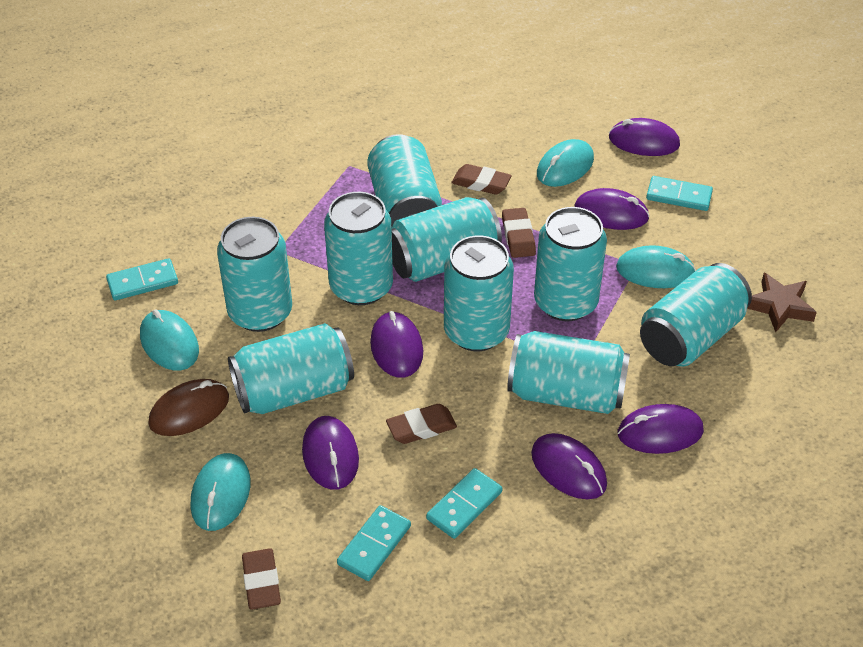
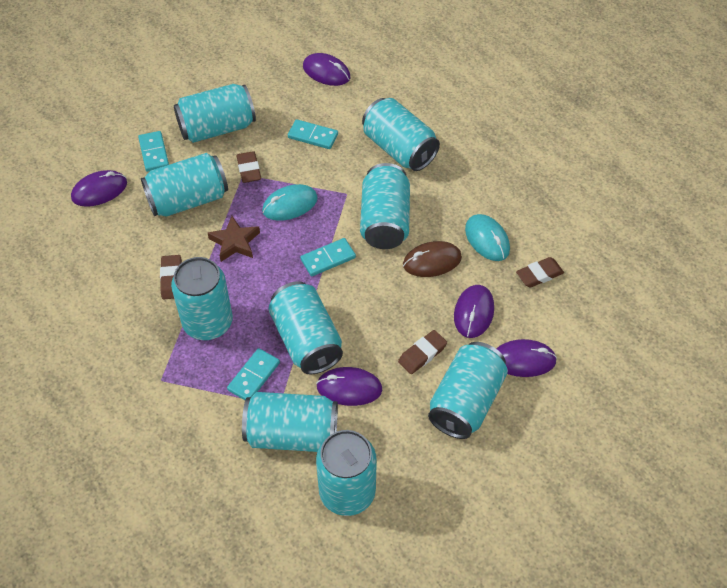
purple mouse: [302,416,359,490] [370,311,423,378] [531,433,607,499] [574,188,650,230] [609,118,680,156] [618,404,704,454] = 6 -> [71,170,127,207] [303,53,350,86] [316,367,382,406] [454,285,494,338] [496,339,557,377] = 5
turquoise mouse: [140,310,199,371] [191,453,250,531] [537,139,594,187] [616,245,696,288] = 4 -> [262,184,318,221] [465,214,510,261] = 2

